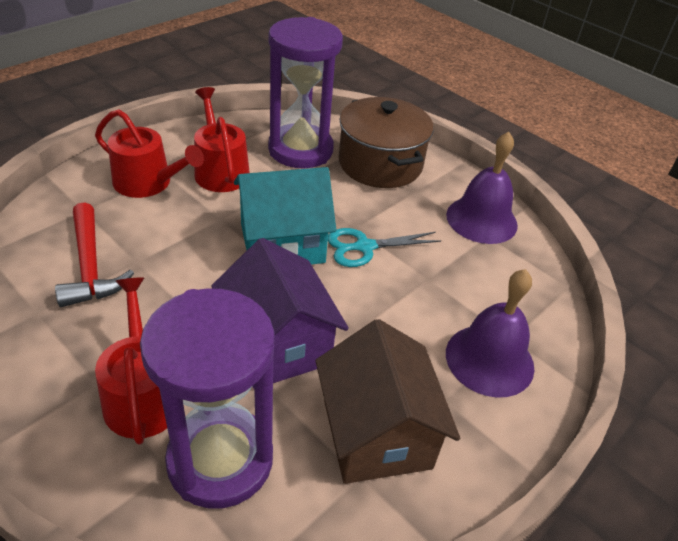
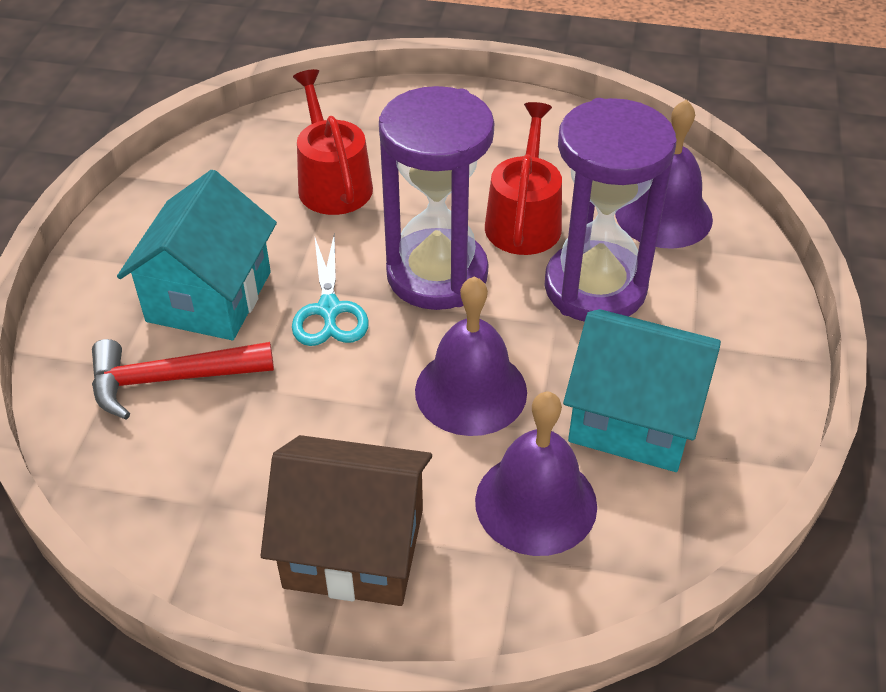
brown pot: [339,97,434,188] = 1 -> none = 0
purple bell: [446,132,518,244] [446,269,534,398] = 2 -> [415,276,527,436] [475,392,597,556] [615,99,713,249] = 3
purple house: [211,238,349,389] = 1 -> none = 0
red watering can: [95,109,204,198] [95,277,167,445] [194,87,250,192] = 3 -> [293,69,373,215] [485,102,562,255] = 2
turquoise house: [234,167,336,265] = 1 -> [117,170,277,340] [563,309,721,472] = 2

